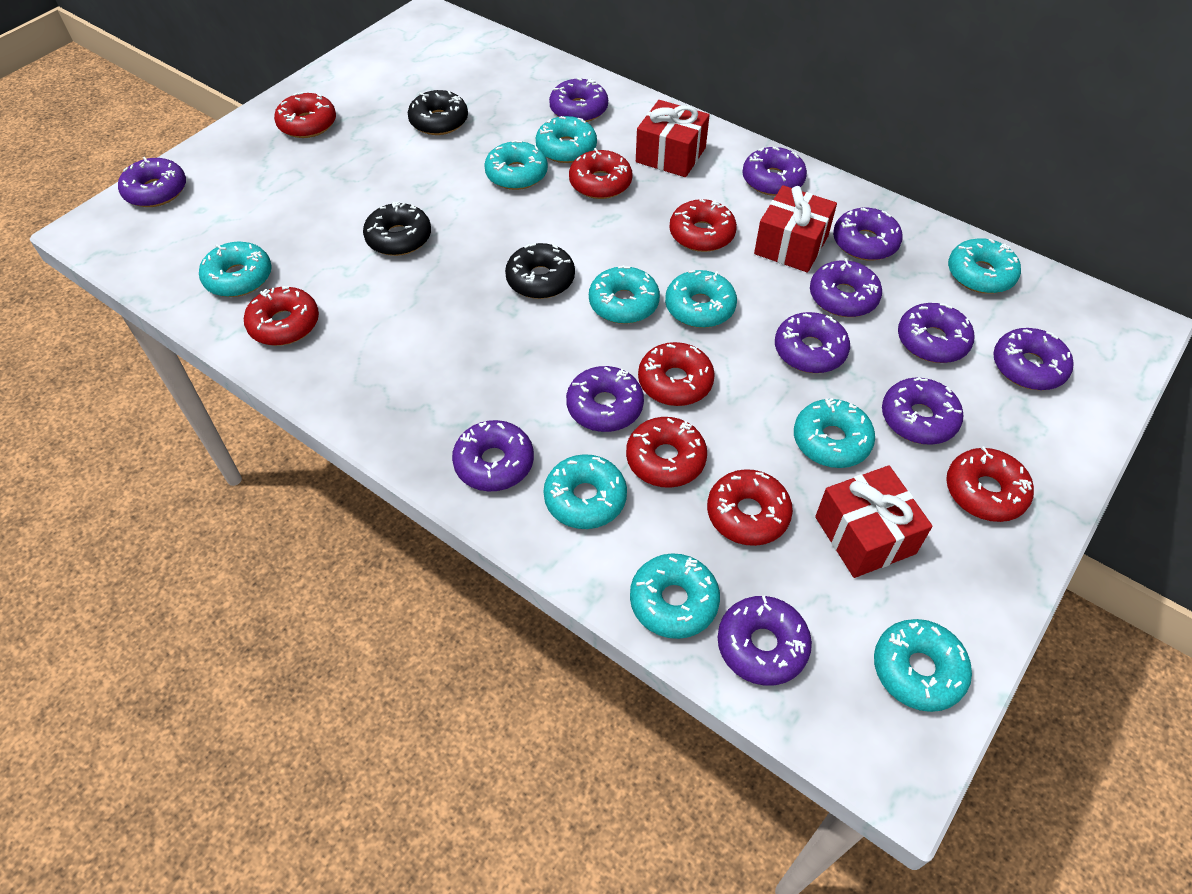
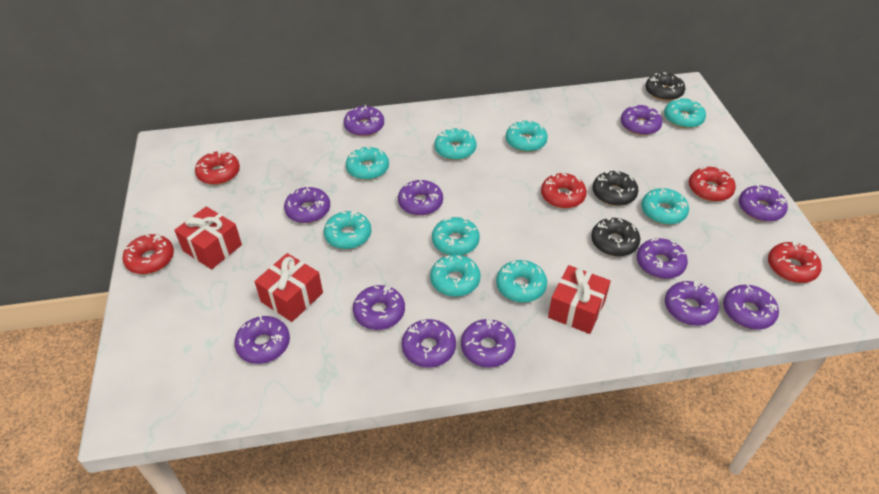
red donut: [244,286,319,346] [274,92,336,138] [569,148,633,199] [626,417,707,488] [638,342,715,406] [669,199,737,252] [707,469,793,546] [946,446,1034,522] = 8 -> [122,234,174,274] [195,150,240,185] [541,173,587,208] [689,167,736,202] [768,241,822,283] = 5
turquoise donut: [199,242,272,297] [484,140,548,190] [536,116,597,163] [543,454,627,529] [589,265,660,324] [630,553,720,639] [665,270,737,328] [794,398,875,468] [874,619,972,712] [948,238,1021,294] = 10 -> [324,211,371,249] [346,147,389,180] [430,255,481,297] [432,217,480,255] [435,128,477,160] [496,260,547,303] [506,120,548,152] [641,187,689,225] [664,98,706,128] = 9

